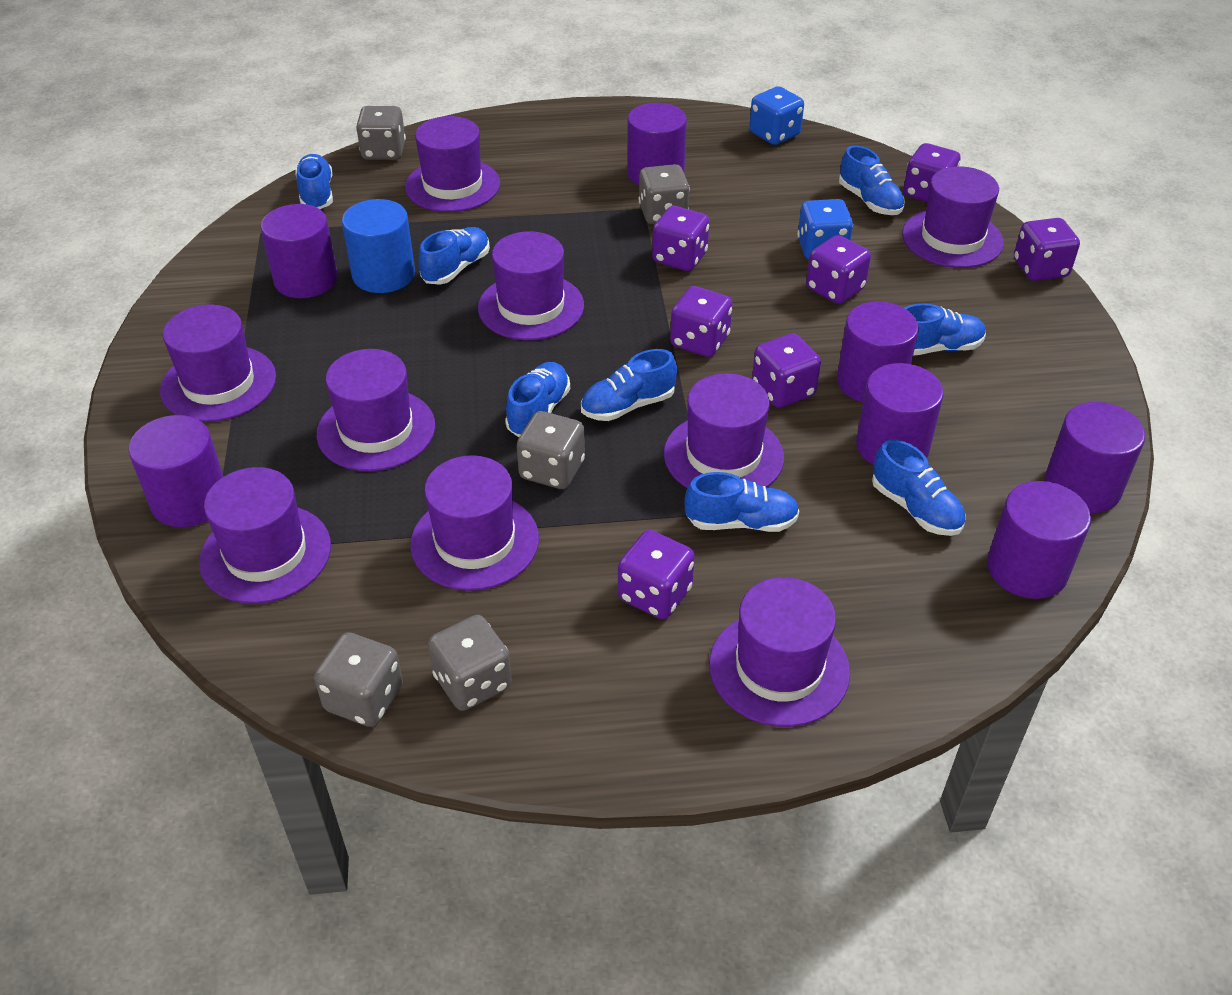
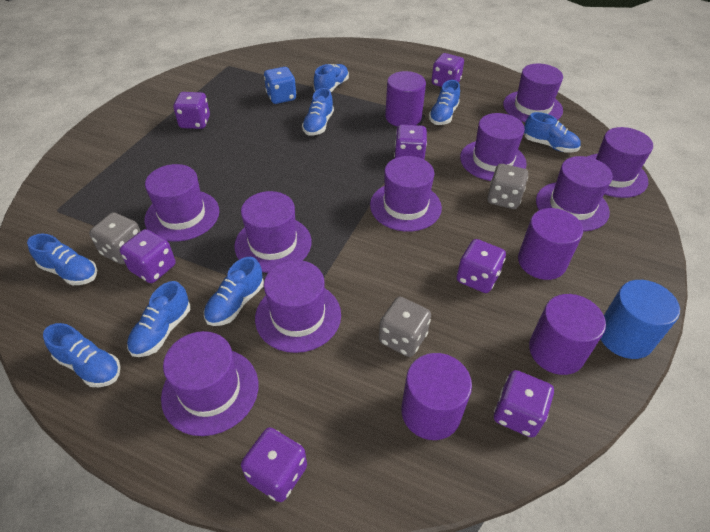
blue dice: [749,86,804,145] [797,199,853,259] = 2 -> [264,67,296,104] = 1
grey dice: [314,632,403,727] [356,106,406,160] [428,615,512,711] [517,411,585,489] [639,164,690,224] = 5 -> [89,212,140,264] [379,297,431,357] [487,164,528,209] = 3
purple cylinder: [129,415,224,527] [260,204,338,298] [627,103,687,185] [837,301,919,403] [856,363,944,465] [987,481,1091,599] [1045,402,1145,513] = 7 -> [385,71,426,127] [401,353,472,440] [518,208,583,280] [529,294,606,375] = 4

